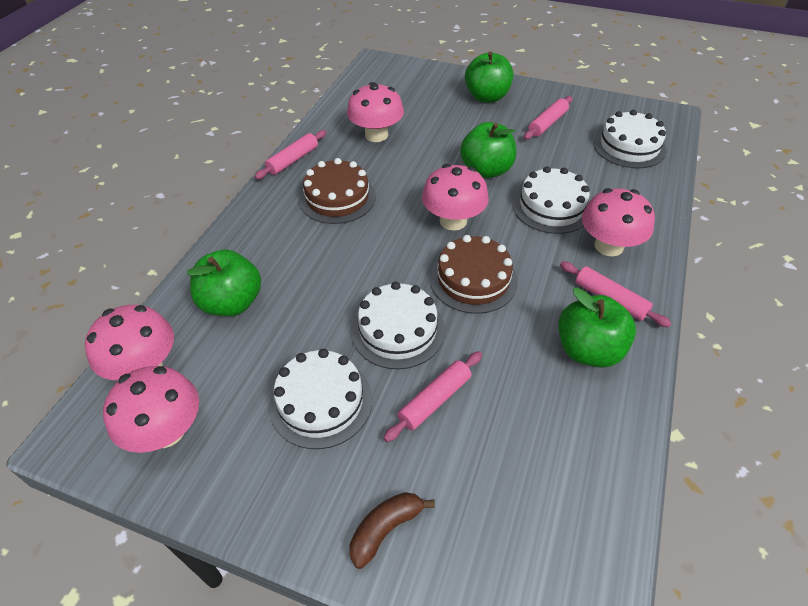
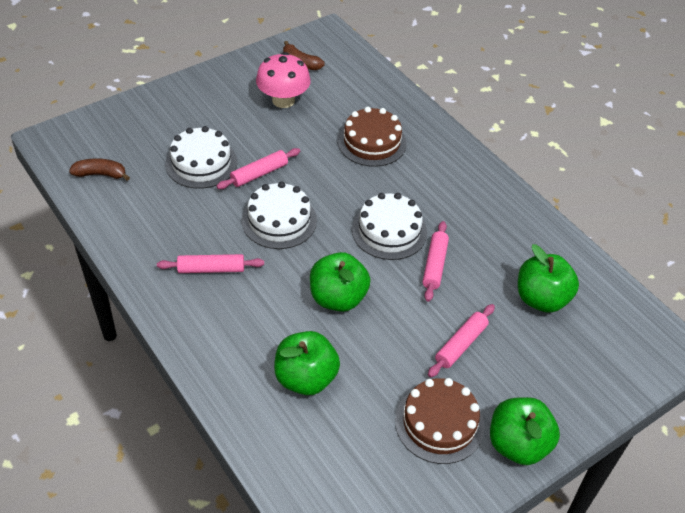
brown banana: [350,492,435,569] = 1 -> [69,158,130,181] [283,41,325,70] = 2
pink mushroom: [85,305,174,380] [103,366,199,453] [347,82,404,142] [422,164,489,231] [582,188,655,256] = 5 -> [256,52,311,108] = 1
white cake: [269,349,372,449] [351,282,445,369] [513,166,590,234] [593,110,667,168] = 4 -> [165,126,237,189] [241,182,317,249] [352,193,427,260] = 3

